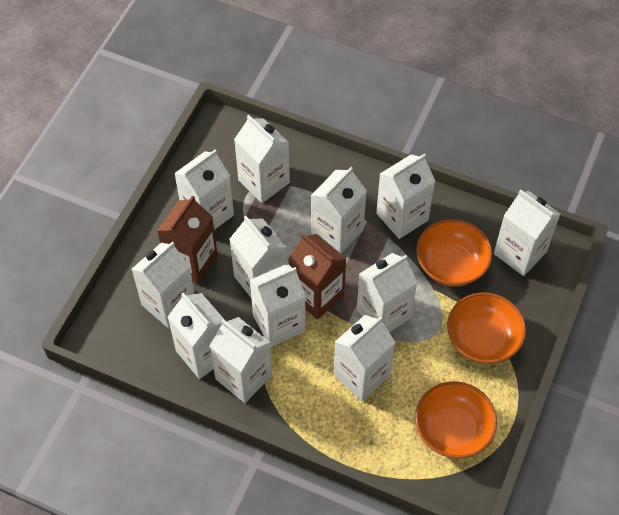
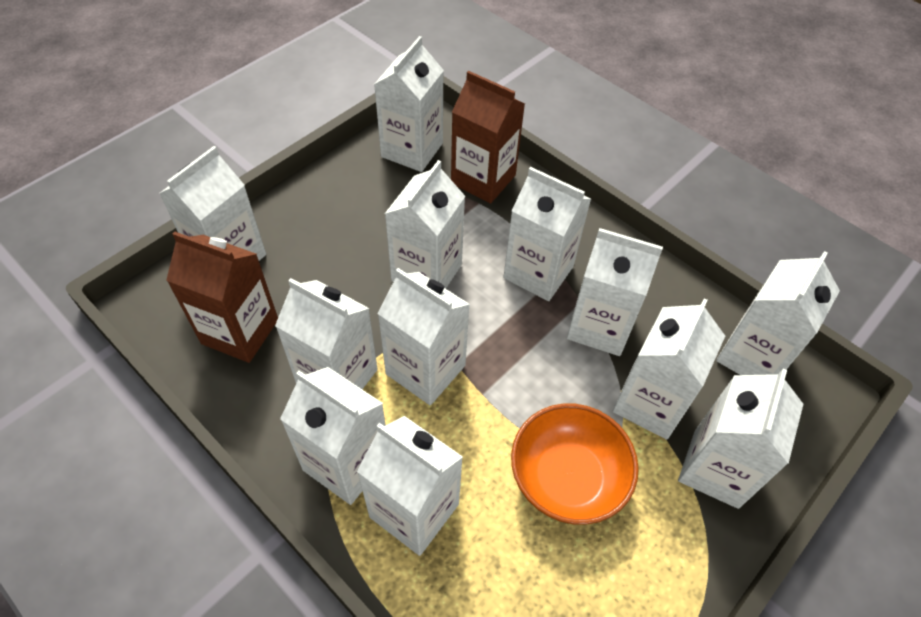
orange bowl: [415,381,497,459] [416,219,492,286] [447,293,526,364] = 3 -> [511,403,639,525] = 1

